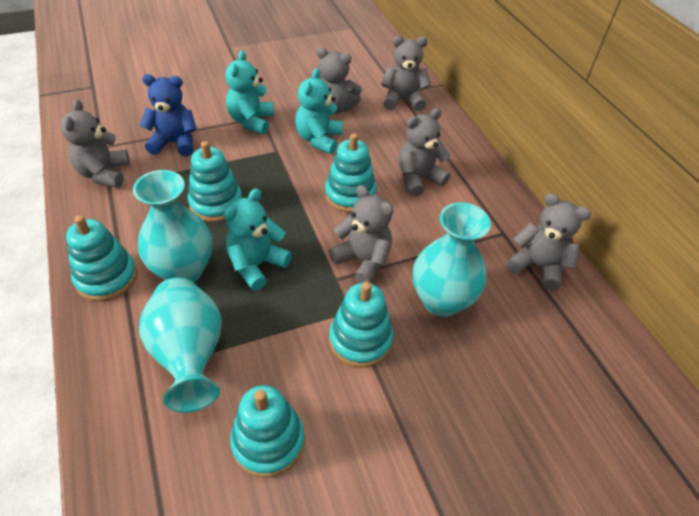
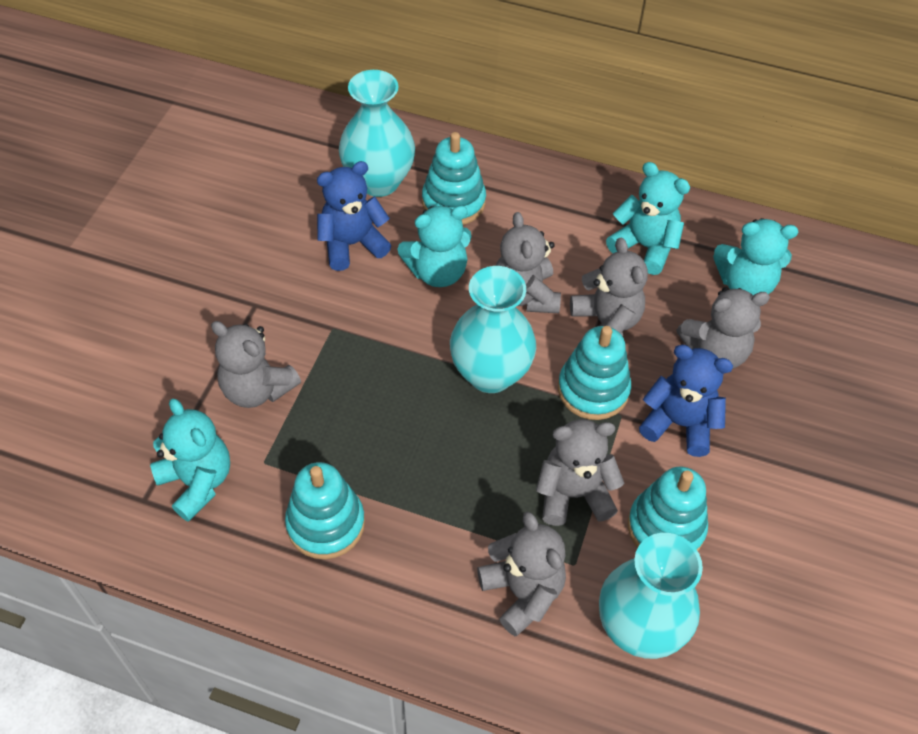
blue teddy bear: [140,74,197,157] = 1 -> [317,161,391,271] [639,344,733,457] = 2
turquoise stacking toy: [66,215,137,301] [188,141,242,222] [230,385,304,478] [325,133,376,213] [329,282,393,368] = 5 -> [285,462,365,559] [422,132,486,225] [558,326,631,420] [628,467,708,551] = 4
turquoise teddy bear: [224,188,292,291] [225,50,274,134] [295,68,343,154] = 3 -> [150,399,230,522] [398,205,471,287] [606,162,690,275] [713,218,798,296] = 4

